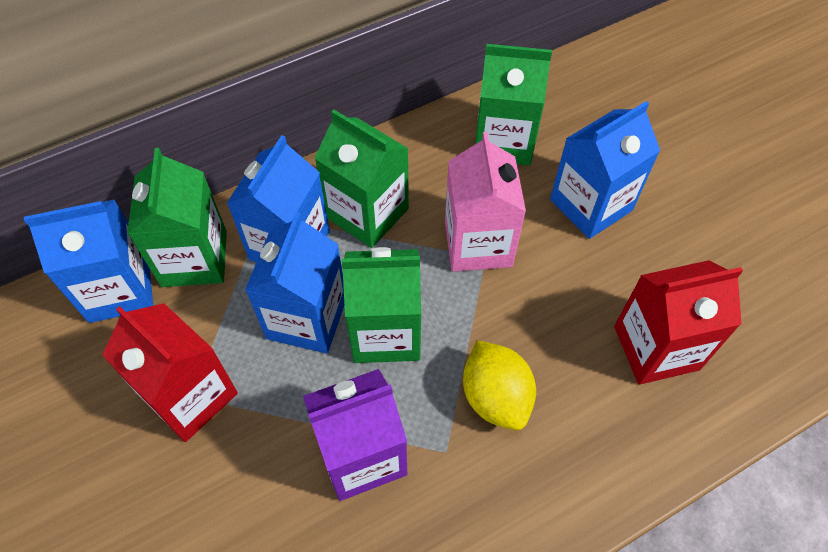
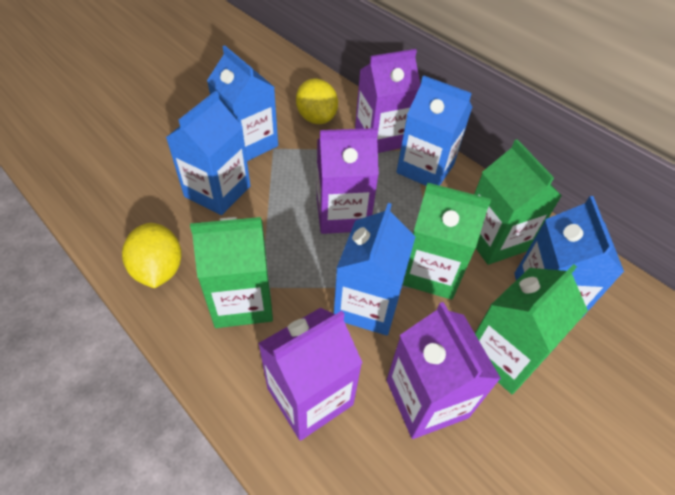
blue carton: [24,199,153,323] [227,135,330,262] [245,212,344,354] [550,101,661,239] = 4 -> [166,91,251,215] [207,46,278,161] [334,203,415,336] [396,76,472,186] [514,196,624,321] = 5
pink carton: [445,132,526,272] = 1 -> none = 0
purple carton: [303,369,407,501] = 1 -> [258,308,362,441] [317,128,379,234] [355,49,421,153] [386,302,501,439] = 4
red carton: [102,303,238,442] [614,260,743,385] = 2 -> none = 0
yellow lemon: [463,340,536,430] = 1 -> [122,223,182,288] [296,78,338,124] = 2

